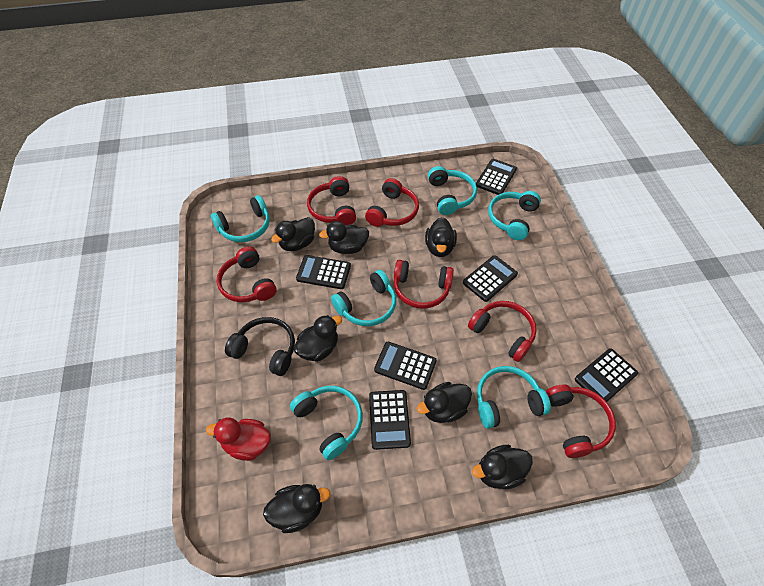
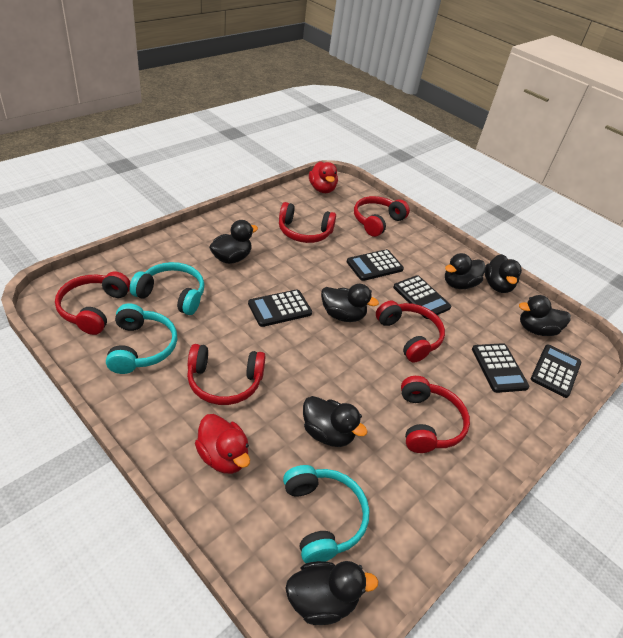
black calculator: [296,255,351,289] [369,390,411,450] [374,342,437,390] [463,255,518,302] [476,159,517,195] [575,348,638,402] = 6 -> [248,289,312,327] [347,249,404,281] [393,275,451,319] [472,343,529,393] [531,345,582,398] = 5
black headphones: [225,317,295,376] = 1 -> none = 0
red duck: [206,418,271,461] = 1 -> [195,414,250,474] [309,161,338,193] = 2
turquoise headphones: [211,195,270,242] [290,386,363,460] [331,270,396,326] [428,166,477,215] [477,366,551,429] [488,191,541,240] = 6 -> [106,303,177,374] [130,262,205,315] [283,465,370,563] = 3

